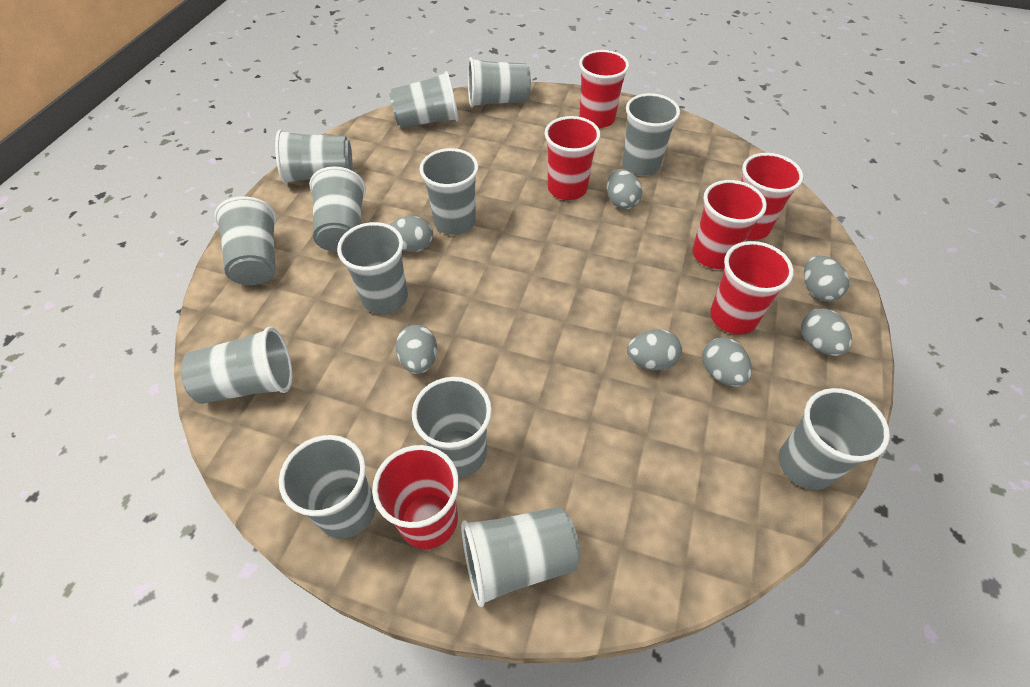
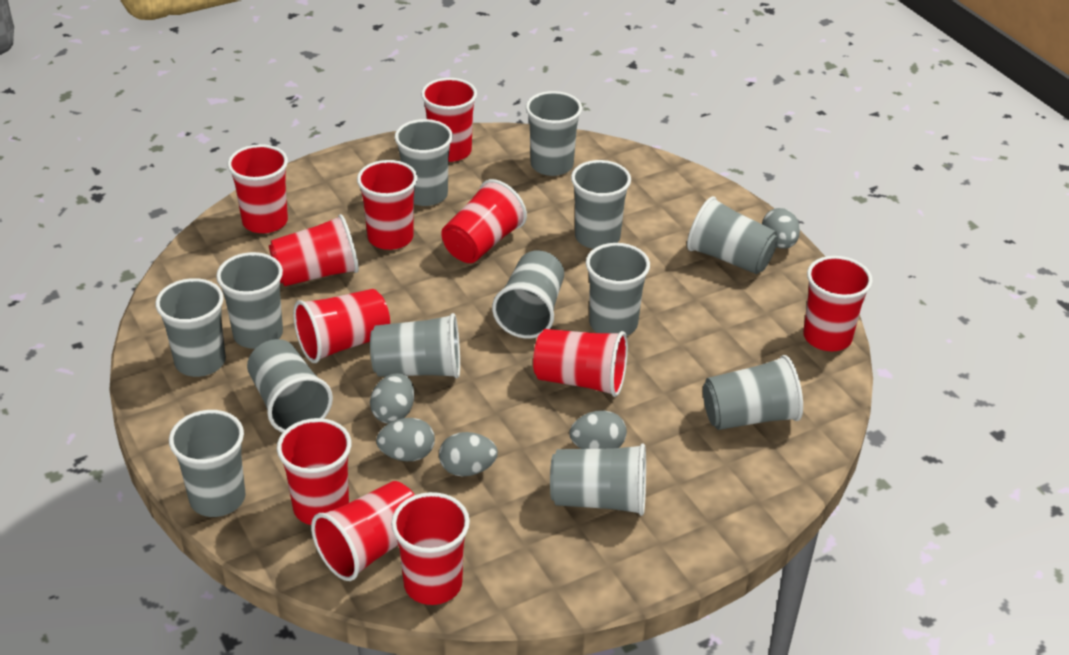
grey egg: [390,216,433,252] [396,325,437,374] [607,169,642,209] [627,330,682,370] [702,337,752,387] [801,308,852,356] [804,255,849,302] = 7 -> [370,373,414,424] [376,418,435,461] [439,432,498,476] [569,410,627,449] [762,208,800,249] = 5
red cup: [372,445,459,549] [545,116,601,200] [579,50,629,128] [692,180,767,269] [710,241,794,335] [741,153,803,240] = 6 -> [227,144,288,233] [269,214,359,286] [277,418,351,525] [293,289,390,363] [311,481,415,581] [357,160,418,250] [391,492,470,605] [421,78,477,162] [441,179,527,263] [533,329,628,397] [803,256,873,351] = 11

